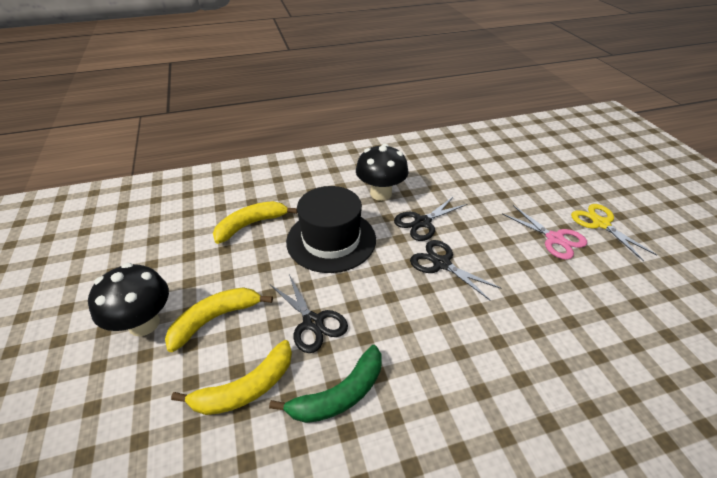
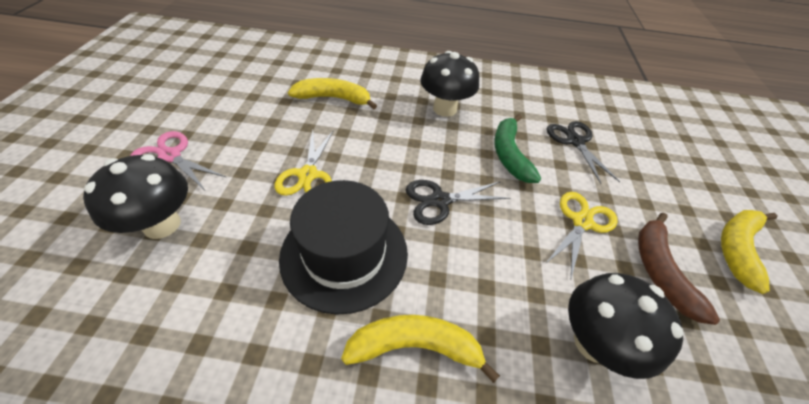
black mushroom: [88,263,169,336] [356,144,409,201] = 2 -> [83,154,188,239] [420,51,479,117] [568,273,684,379] = 3
black scissors: [271,275,348,353] [394,196,467,241] [410,240,502,301] = 3 -> [406,180,510,225] [547,121,620,184] = 2
brown banana: none = 0 -> [638,213,720,325] = 1
yellow scissors: [571,204,657,261] = 1 -> [275,130,334,196] [545,192,618,278] = 2

